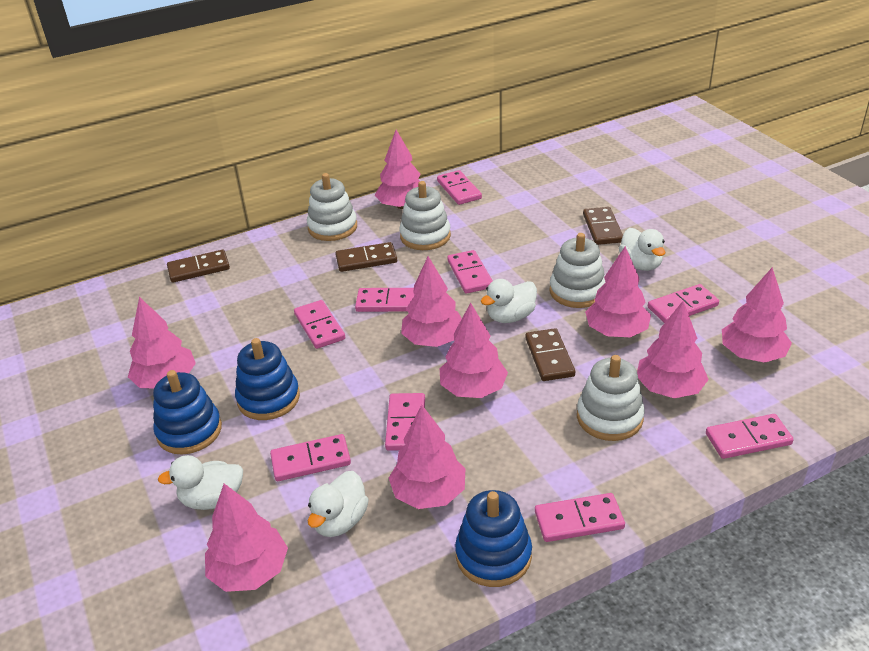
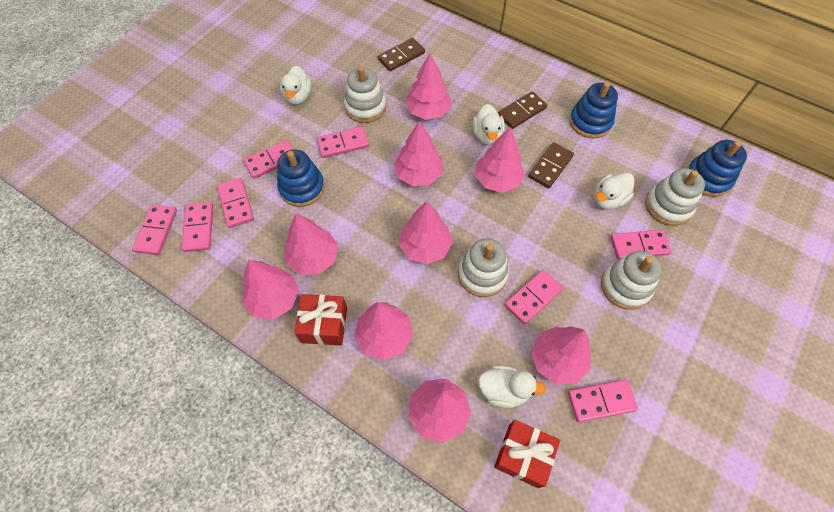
brown domino: [167,250,230,283] [335,242,397,272] [525,328,575,381] [583,207,623,245] = 4 -> [378,38,425,71] [498,91,547,129] [528,142,574,188] = 3
pink domino: [270,434,351,481] [294,300,345,349] [355,288,415,312] [385,393,425,451] [437,170,482,205] [447,250,493,294] [535,493,625,542] [648,284,719,323] [706,414,794,459] = 9 -> [132,204,177,255] [182,202,213,252] [217,178,254,228] [243,140,294,179] [317,126,369,158] [504,270,563,325] [568,380,638,422] [610,229,672,260] = 8
red gift: none = 0 -> [294,294,347,346] [494,420,560,488] = 2

